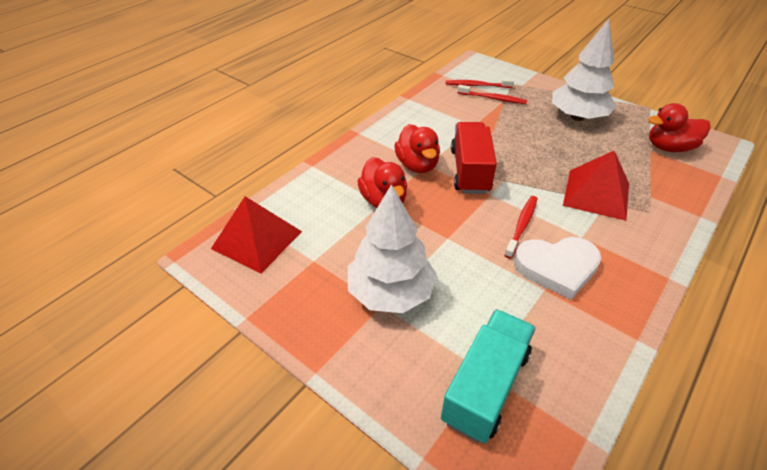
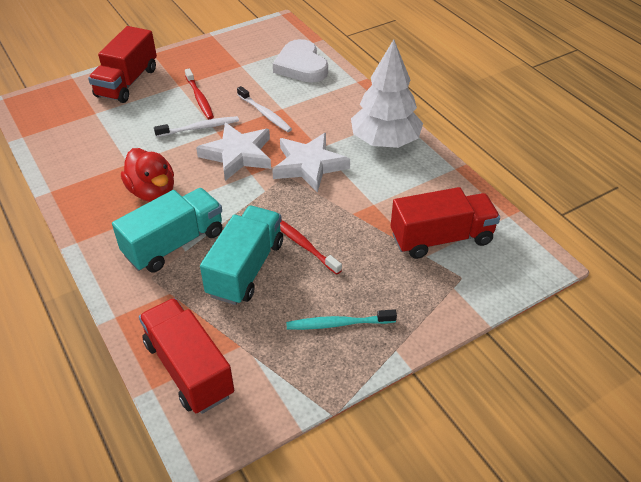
red duck: [357,157,407,208] [394,124,440,173] [648,103,711,152] = 3 -> [121,148,174,202] = 1
red pyramid: [211,196,302,273] [563,151,629,221] = 2 -> none = 0
red toothbrush: [445,79,514,88] [458,85,527,104] [504,196,538,259] = 3 -> [185,68,214,119] [280,220,342,275] = 2
red truck: [451,122,497,194] = 1 -> [88,26,157,103] [139,298,234,414] [391,187,500,259] = 3
turquoise toothbrush: none = 0 -> [286,309,397,330] = 1
turquoise truck: [441,309,536,444] = 1 -> [112,188,223,273] [200,206,283,305] = 2
white star: none = 0 -> [196,122,271,181] [272,133,350,193] = 2
white toothbrush: none = 0 -> [154,116,239,137] [237,86,292,132] = 2
white tree: [348,184,437,313] [552,19,616,121] = 2 -> [351,39,423,148] = 1

